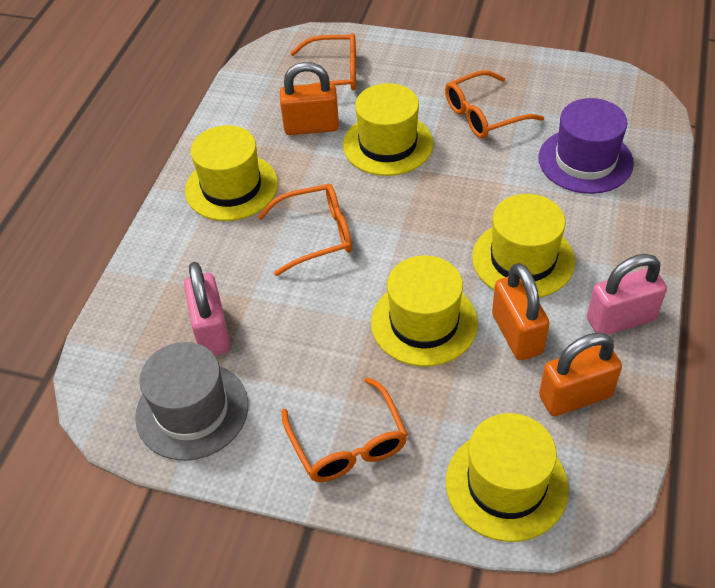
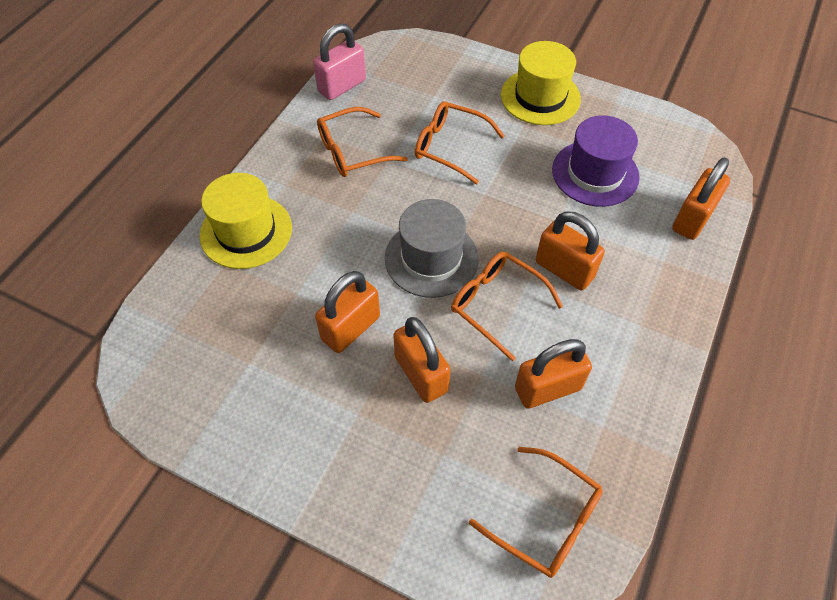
orange padlock: [280,62,339,135] [492,263,550,360] [539,332,622,416] = 3 -> [315,271,380,353] [393,317,451,403] [515,339,592,409] [536,211,605,290] [672,157,730,240] = 5
pink padlock: [184,262,231,356] [587,254,667,335] = 2 -> [313,23,366,100] = 1
yellow hat: [185,125,278,221] [343,83,434,176] [371,255,478,366] [446,413,569,542] [472,194,575,298] = 5 -> [199,173,292,269] [501,41,581,125] = 2

